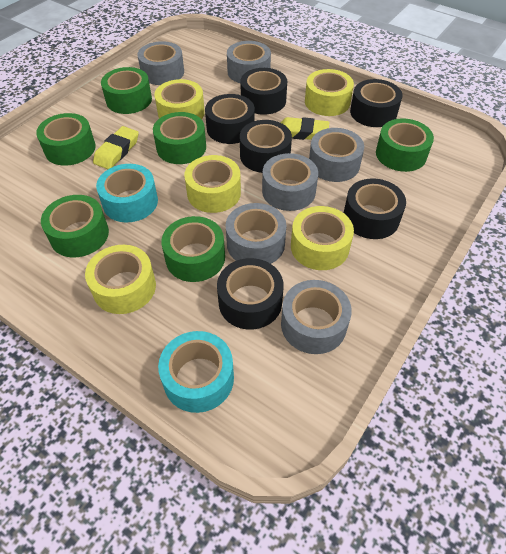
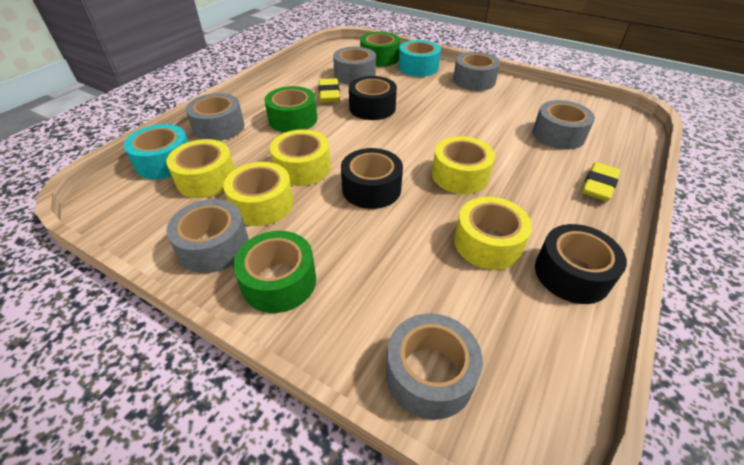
black tape: [205,94,255,144] [217,258,284,330] [240,68,287,115] [240,120,292,173] [344,178,406,239] [350,79,402,127] = 6 -> [341,148,403,209] [349,76,397,120] [535,224,627,304] = 3
green tape: [36,113,96,166] [41,195,109,257] [101,67,152,114] [153,112,206,164] [161,216,225,282] [376,118,434,172] = 6 -> [233,231,316,313] [264,86,317,132] [360,32,400,67] = 3

